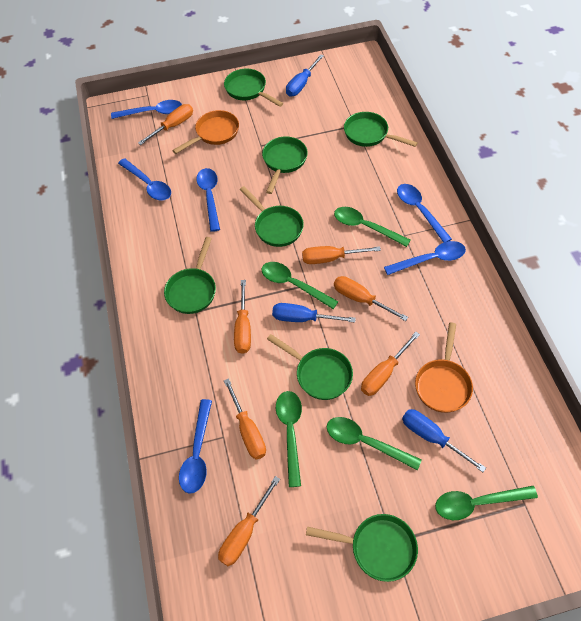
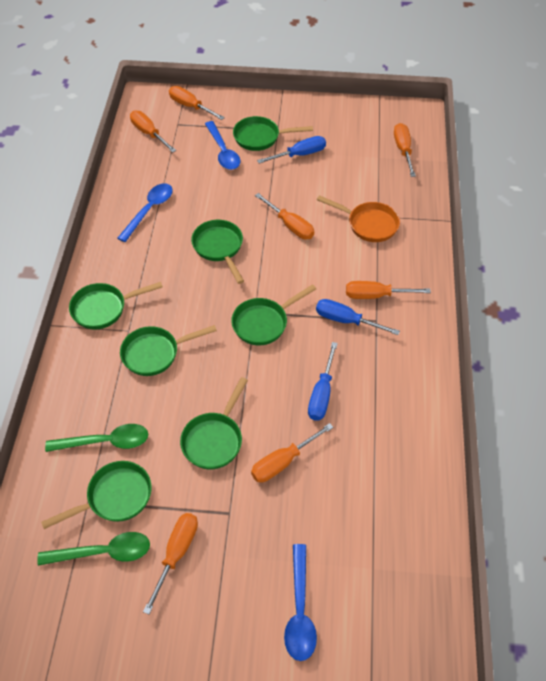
blue spoon: [111,100,182,119] [118,158,171,201] [179,399,212,494] [196,168,220,232] [384,241,466,275] [397,184,452,243] = 6 -> [118,183,173,242] [205,121,240,170] [284,544,317,661] = 3
green spoon: [262,262,339,309] [276,391,302,487] [327,417,422,471] [334,207,410,247] [435,486,538,520] = 5 -> [37,532,150,566] [45,424,149,452] = 2
orange pan: [172,110,239,154] [415,322,473,413] = 2 -> [317,195,400,242] = 1

